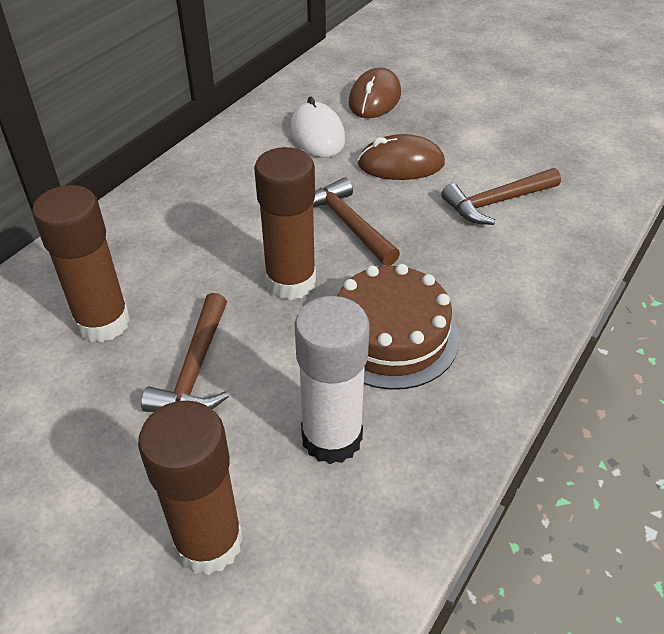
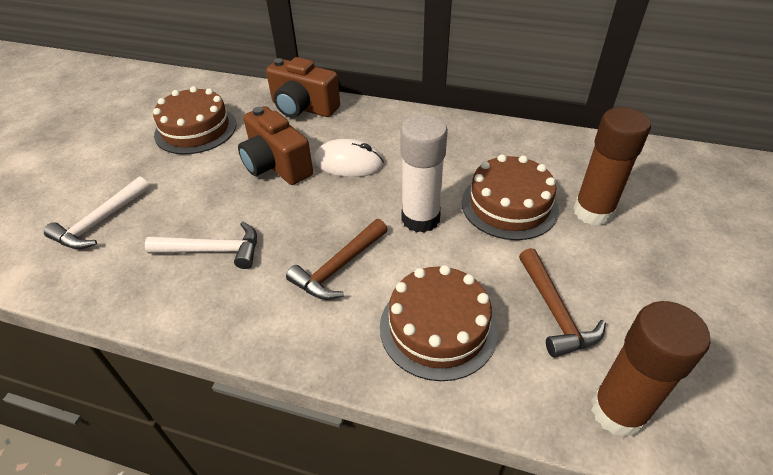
brown cake: [337,264,459,390] = 1 -> [153,86,237,154] [380,265,498,381] [462,154,559,240] = 3
brown camera: none = 0 -> [238,106,313,185] [266,57,340,118] = 2
brown glue stick: [32,185,130,342] [138,400,243,575] [254,147,316,300] = 3 -> [573,107,651,226] [591,301,710,438] = 2
brown hammer: [141,293,229,412] [313,178,400,266] [441,168,561,225] = 3 -> [286,219,388,300] [519,248,606,358] = 2
brown mouse: [348,68,401,118] [358,134,445,180] = 2 -> none = 0
white hammer: none = 0 -> [44,176,150,249] [145,222,257,269] = 2

